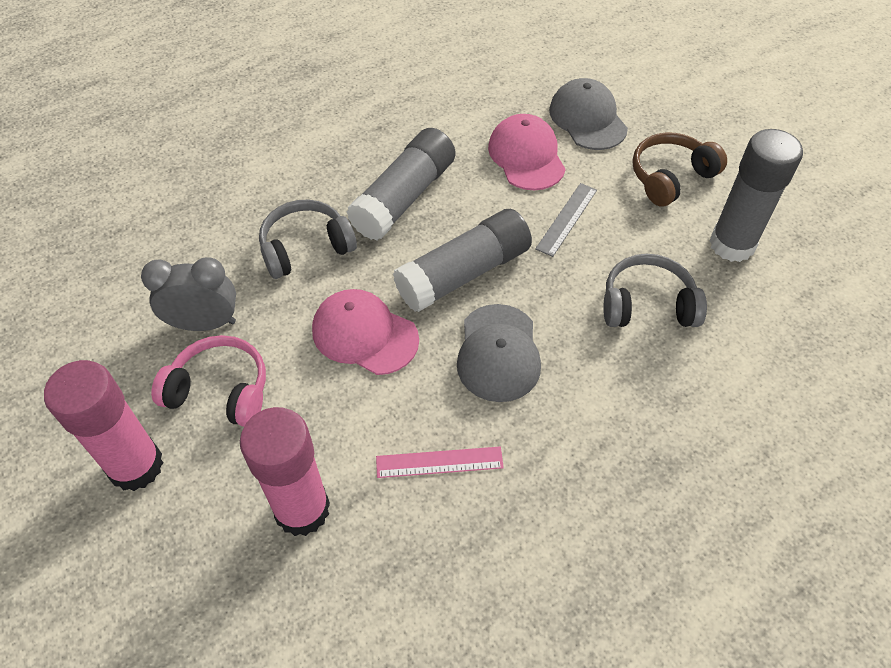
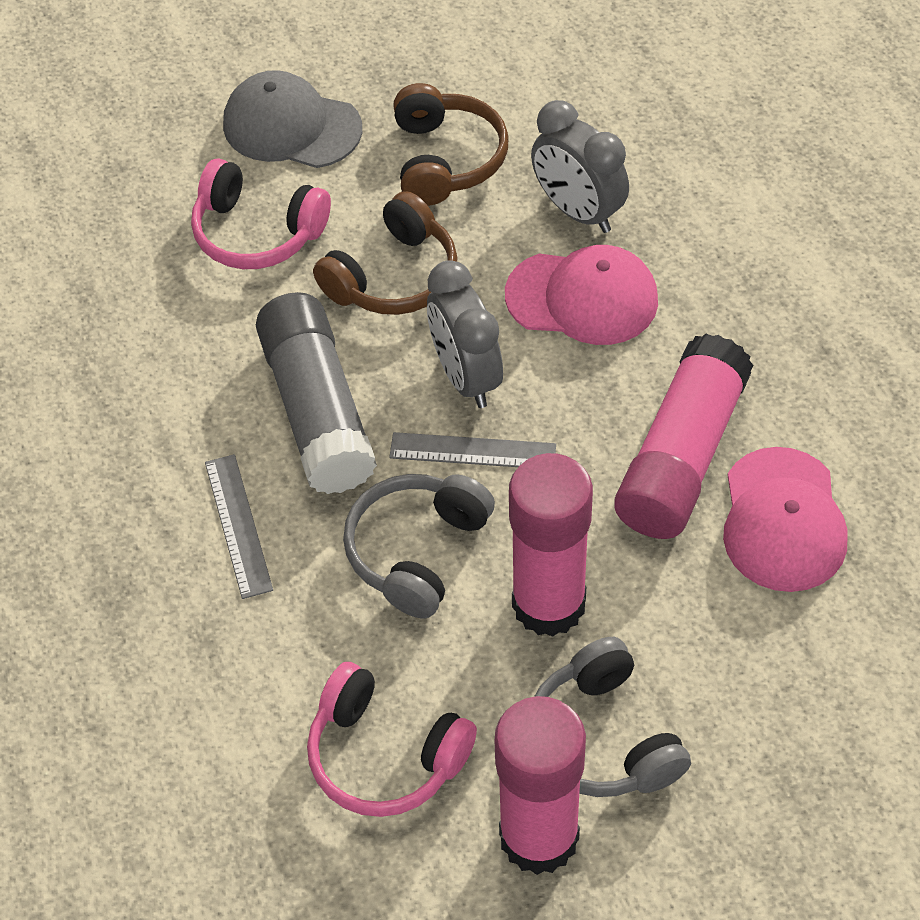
brown headphones: [632,133,727,207] = 1 -> [313,191,458,315] [393,83,509,206] = 2
grey cap: [457,304,541,402] [549,78,628,150] = 2 -> [223,70,362,168] = 1
grey clock: [141,257,236,331] = 1 -> [427,260,503,408] [531,100,629,233] = 2
grey glue stick: [347,128,455,240] [393,209,532,312] [709,129,803,262] = 3 -> [256,292,377,494] = 1
grey ruler: [535,183,597,257] = 1 -> [205,454,273,599] [389,432,556,467] = 2
pink glue stick: [44,360,163,491] [240,407,330,536] = 2 -> [495,696,586,875] [509,453,593,637] [614,334,753,539] = 3
pink headphones: [151,335,266,427] = 1 -> [191,158,331,269] [307,662,477,817] = 2
pink ruler: [376,447,504,478] = 1 -> none = 0

